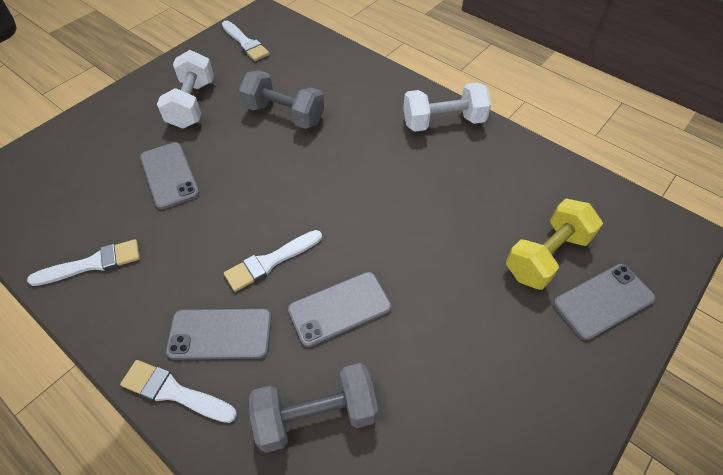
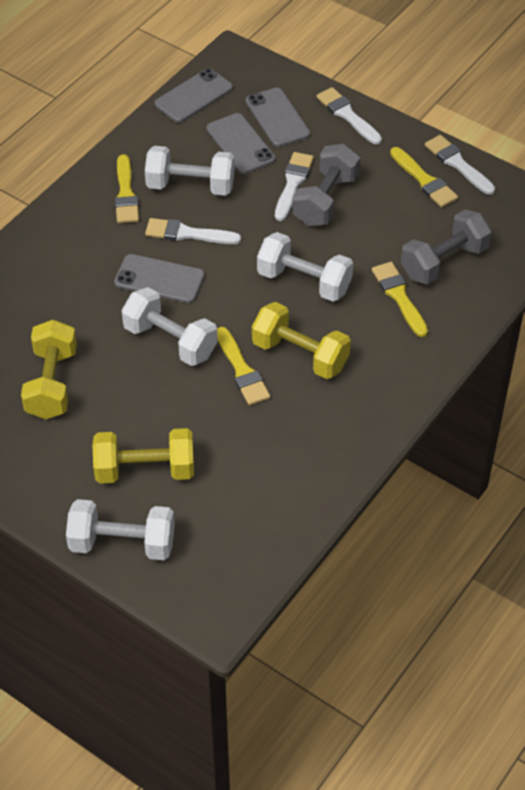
white dumbbell: [157,50,214,129] [403,83,491,132] = 2 -> [66,499,175,560] [122,287,218,366] [145,146,235,196] [257,232,353,302] = 4
yellow brush: none = 0 -> [115,154,139,223] [217,327,271,405] [372,262,428,337] [390,147,458,207] = 4
yellow dumbbell: [506,199,603,290] = 1 -> [21,319,77,419] [92,428,194,483] [252,302,351,379] = 3

